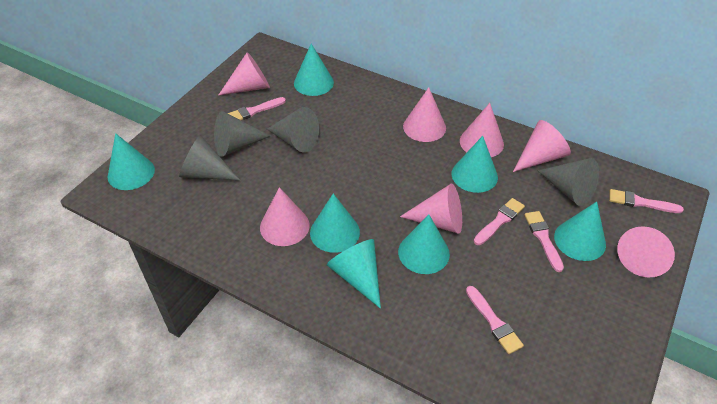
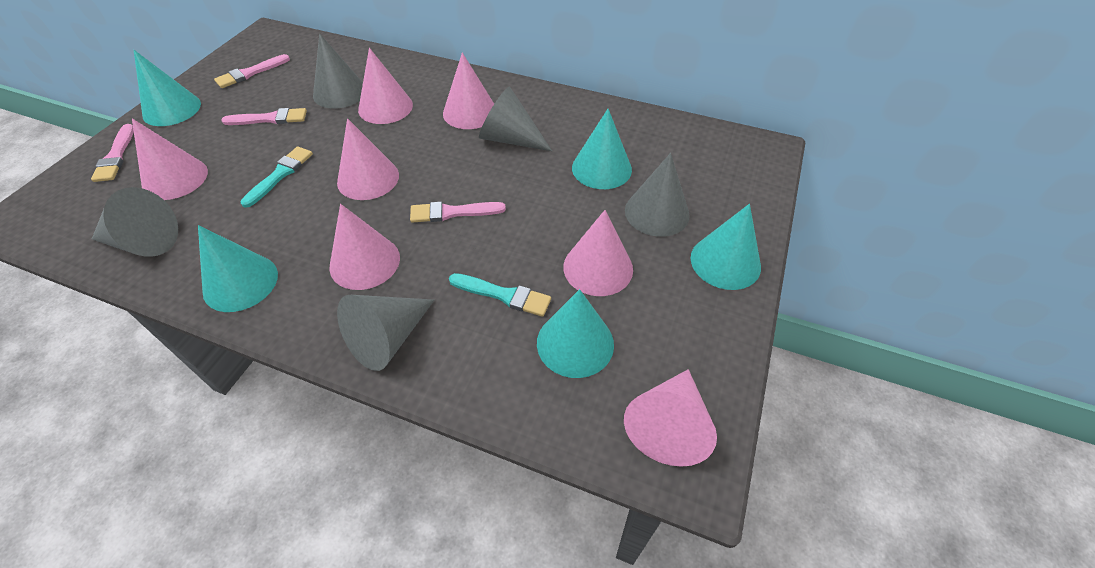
grey cone: [179,135,240,181] [214,111,270,157] [267,107,319,153] [537,158,599,206] = 4 -> [92,187,178,257] [313,33,363,109] [337,295,434,371] [479,87,552,151] [625,153,690,237] = 5
pink brush: [227,97,286,120] [466,286,524,354] [474,198,525,245] [524,211,564,272] [609,189,684,213] = 5 -> [91,124,134,182] [214,54,290,88] [221,108,307,125] [410,202,506,223] = 4
turquoise brush: none = 0 -> [240,147,313,208] [449,273,551,317] = 2
turquoise cone: [107,133,155,190] [294,44,334,96] [310,194,360,253] [327,239,381,309] [398,215,450,274] [452,136,498,193] [554,202,606,261] = 7 -> [134,50,201,126] [198,225,278,312] [537,289,614,378] [572,109,632,189] [691,204,761,290] = 5

